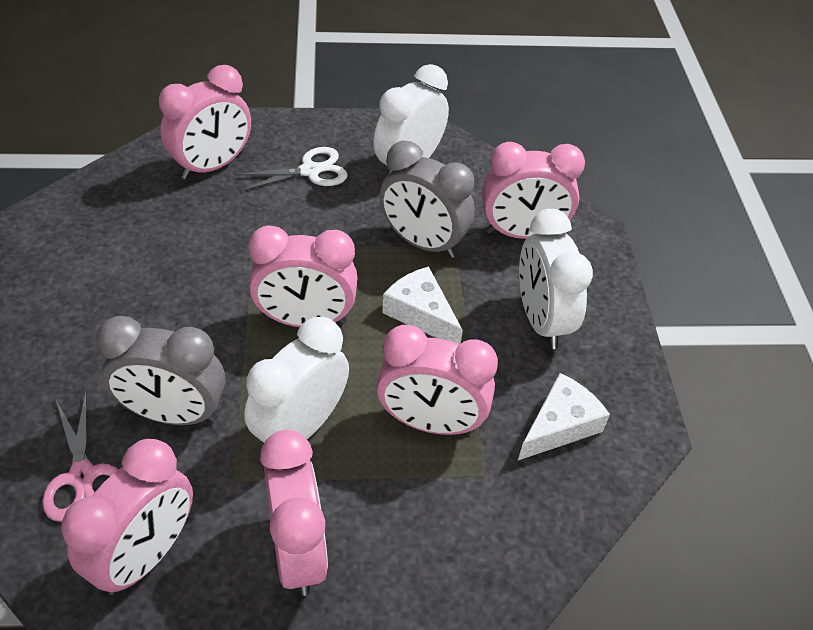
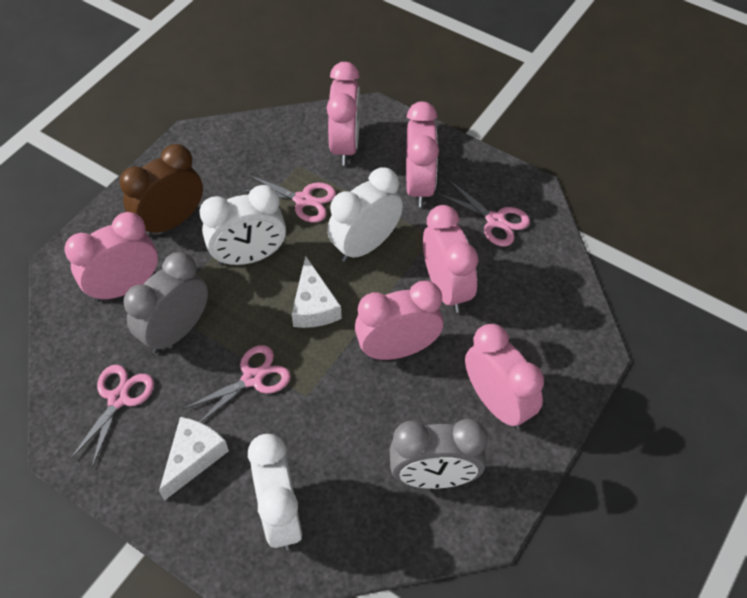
brown clock: none = 0 -> [119,144,203,237] = 1
pink scissors: [42,392,118,522] = 1 -> [70,365,154,467] [183,345,291,422] [240,175,336,222] [437,181,530,246] = 4
white scissors: [234,147,348,192] = 1 -> none = 0

